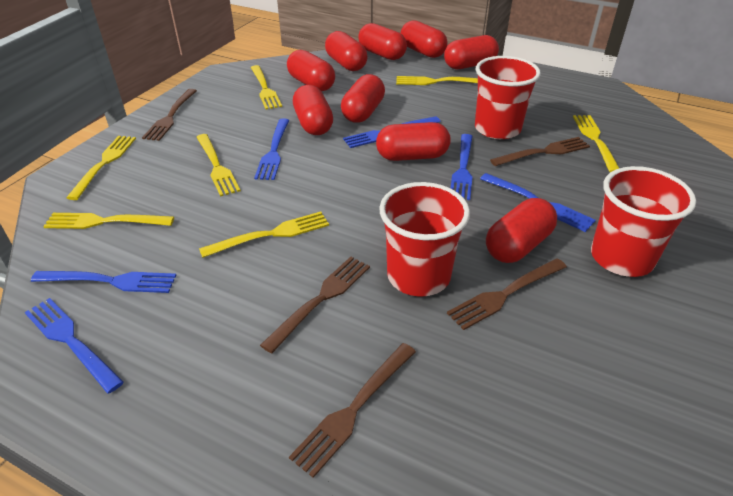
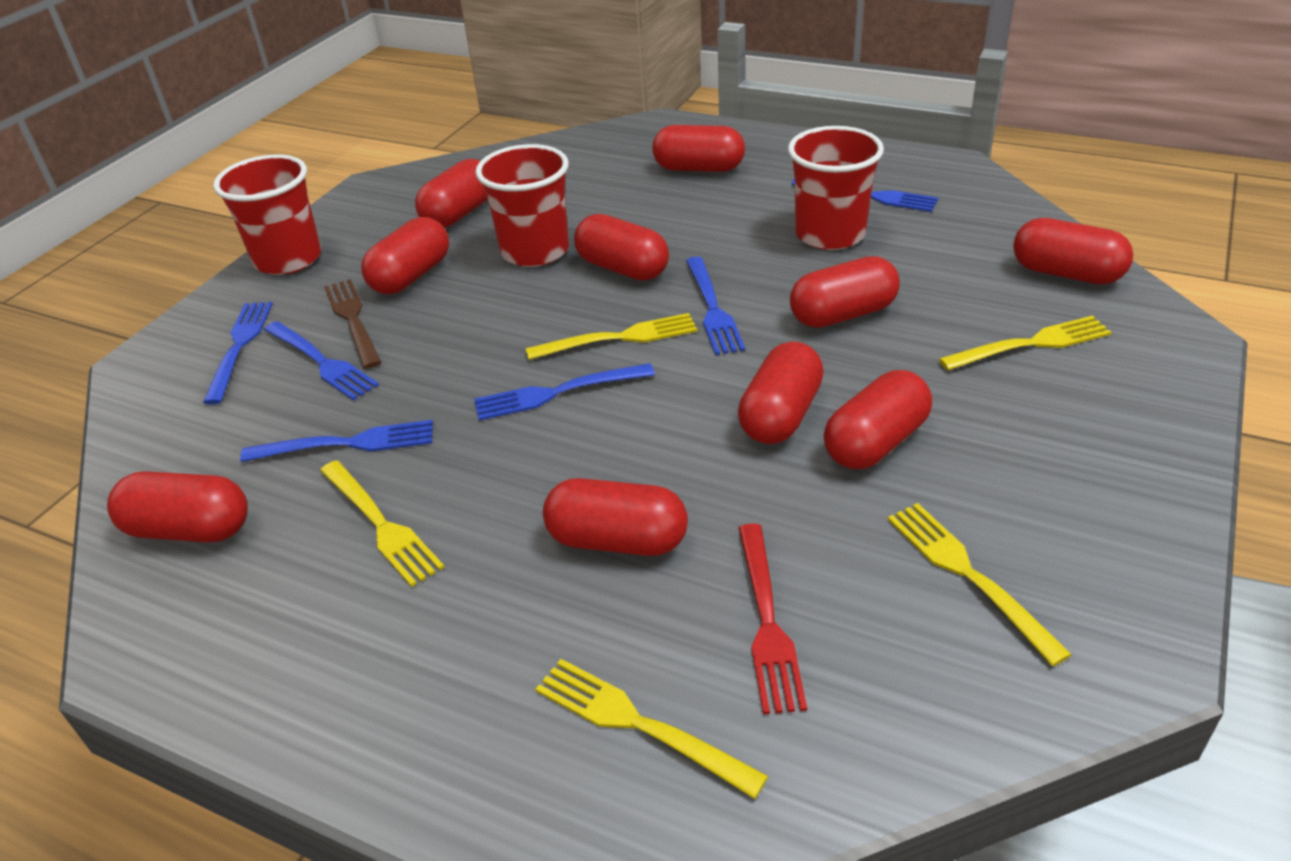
brown fork: [142,89,197,141] [260,257,370,354] [289,343,416,478] [447,258,567,330] [490,137,590,166] = 5 -> [324,279,381,369] = 1
red capsule: [287,50,335,91] [293,85,333,135] [325,31,368,71] [341,74,385,123] [358,23,407,60] [376,122,451,161] [401,20,447,58] [444,35,499,69] [486,198,557,263] = 9 -> [107,471,248,542] [361,217,449,294] [415,159,487,228] [543,478,688,556] [574,214,669,281] [652,125,745,172] [738,341,824,444] [790,256,900,328] [824,370,932,469] [1013,218,1133,284] = 10
red fork: none = 0 -> [738,523,807,715] = 1
yellow fork: [43,213,174,229] [66,136,136,200] [197,134,241,197] [199,211,329,258] [251,65,282,109] [396,76,478,85] [573,115,619,172] = 7 -> [320,460,444,587] [526,313,697,360] [535,659,768,799] [888,503,1072,666] [939,316,1112,370] = 5

